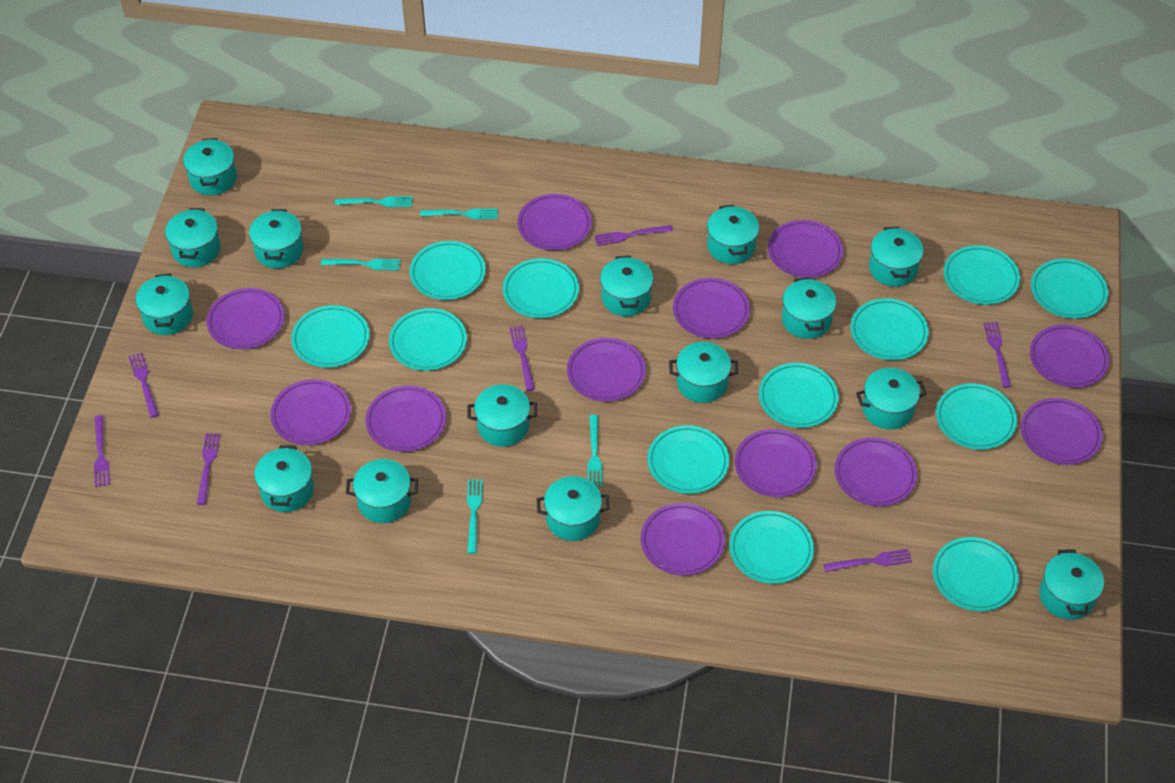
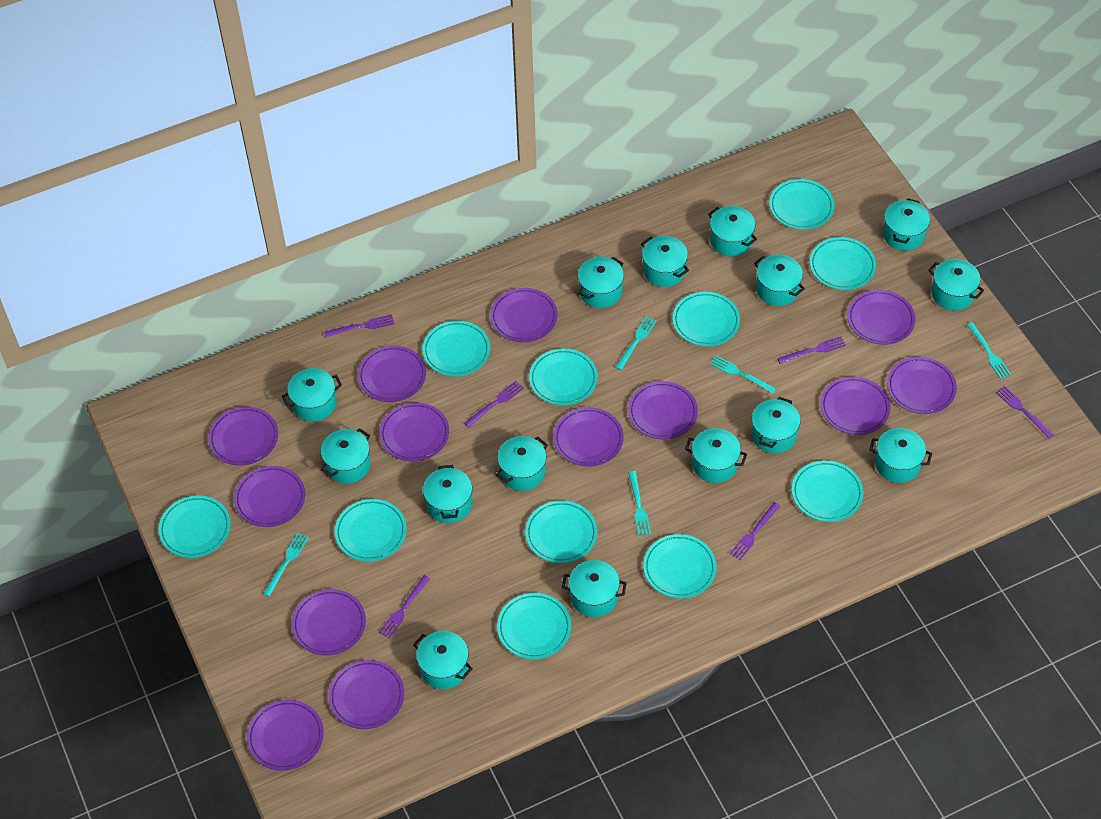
purple fork: [94,415,110,487] [129,352,159,418] [197,433,220,505] [509,325,535,391] [595,225,673,246] [823,549,912,572] [984,322,1011,388] = 7 -> [324,314,395,337] [379,575,430,639] [464,381,524,428] [730,502,780,560] [777,336,846,364] [996,386,1054,438] = 6
purple plate: [207,288,284,349] [270,379,351,445] [366,386,446,452] [517,194,592,251] [567,338,646,402] [641,503,725,576] [673,278,750,339] [735,429,817,497] [768,220,843,278] [835,437,917,506] [1021,398,1103,465] [1030,325,1109,388] = 12 -> [208,407,278,466] [234,466,305,527] [247,700,324,771] [292,589,366,656] [329,660,404,729] [358,346,426,402] [380,403,449,461] [491,288,558,342] [554,407,624,467] [628,381,698,439] [821,377,890,435] [847,290,915,345] [887,357,957,414] = 13
turquoise plate: [291,305,369,368] [389,308,467,371] [410,241,485,300] [503,258,579,318] [647,425,729,494] [729,511,814,584] [759,363,839,428] [850,298,929,360] [933,537,1019,611] [936,383,1017,450] [943,245,1020,305] [1031,259,1108,319] = 12 -> [158,496,231,558] [335,499,407,562] [423,321,490,376] [497,593,571,659] [525,501,597,563] [529,349,598,405] [643,534,717,598] [673,292,740,346] [769,179,835,230] [792,460,864,522] [810,237,876,290] = 11

